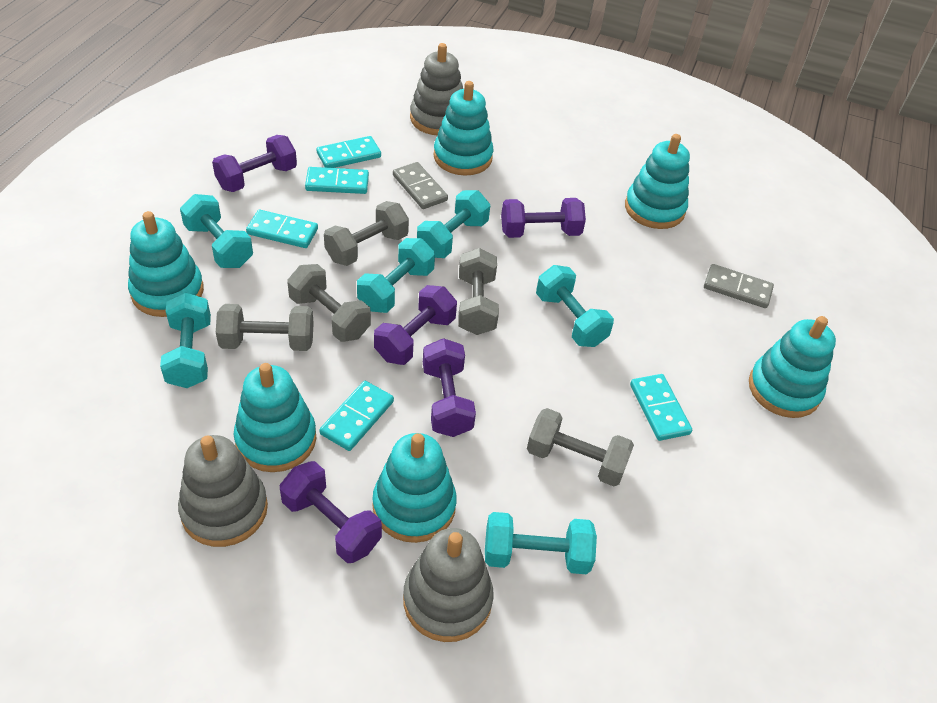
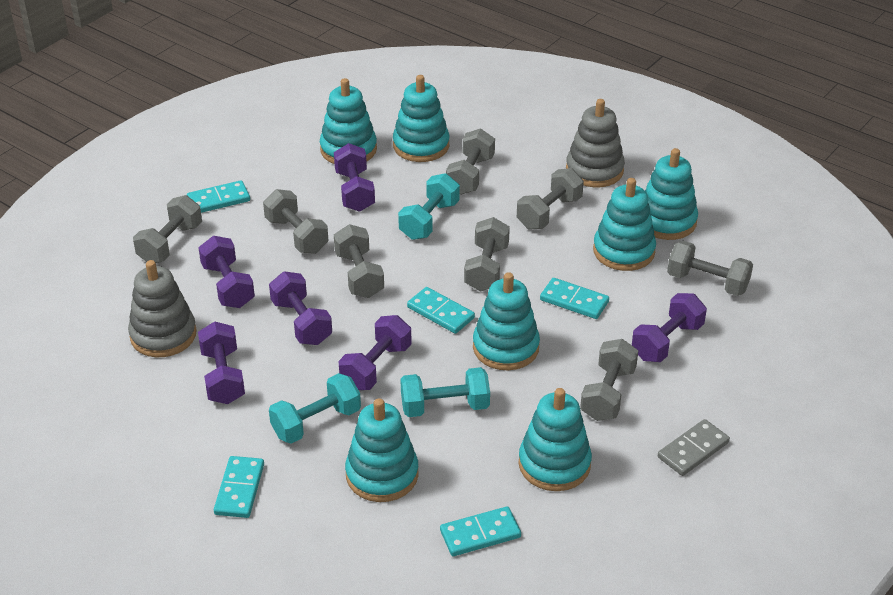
grey domino: [393,162,448,209] [704,264,774,308] = 2 -> [658,419,730,476] = 1
grey dumbbell: [216,304,314,351] [287,264,371,342] [324,201,409,266] [459,248,499,335] [527,408,634,486] = 5 -> [133,195,202,263] [263,189,328,254] [334,224,384,298] [446,128,495,195] [464,217,510,291] [517,168,584,230] [580,339,638,421] [667,241,753,296] = 8
grey stacking toy: [178,435,268,547] [403,528,494,642] [410,43,463,136] = 3 -> [128,260,197,357] [566,99,625,187] = 2
purple dumbbell: [212,135,297,192] [280,461,382,563] [374,285,457,365] [423,338,476,437] [501,198,586,238] = 5 -> [198,236,255,308] [198,322,245,404] [269,271,332,345] [334,143,375,212] [339,315,412,390] [632,293,707,362] = 6
turquoise dumbbell: [160,293,211,388] [180,194,253,268] [357,238,435,313] [417,190,490,258] [485,512,597,574] [536,265,614,347] = 6 -> [269,373,361,444] [398,173,460,240] [400,367,490,417] = 3
turquoise stacking toy: [128,211,204,317] [234,363,316,472] [372,433,457,543] [433,81,493,176] [625,134,690,229] [749,316,836,418] = 6 -> [320,78,377,164] [345,398,419,502] [393,75,449,162] [473,272,540,370] [518,388,592,491] [593,178,656,271] [645,148,698,240] = 7

